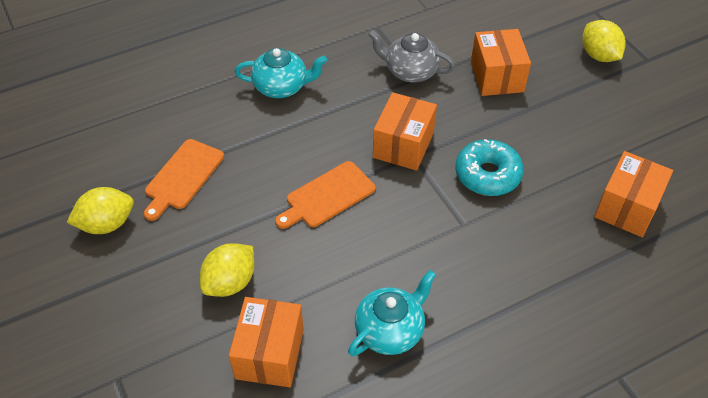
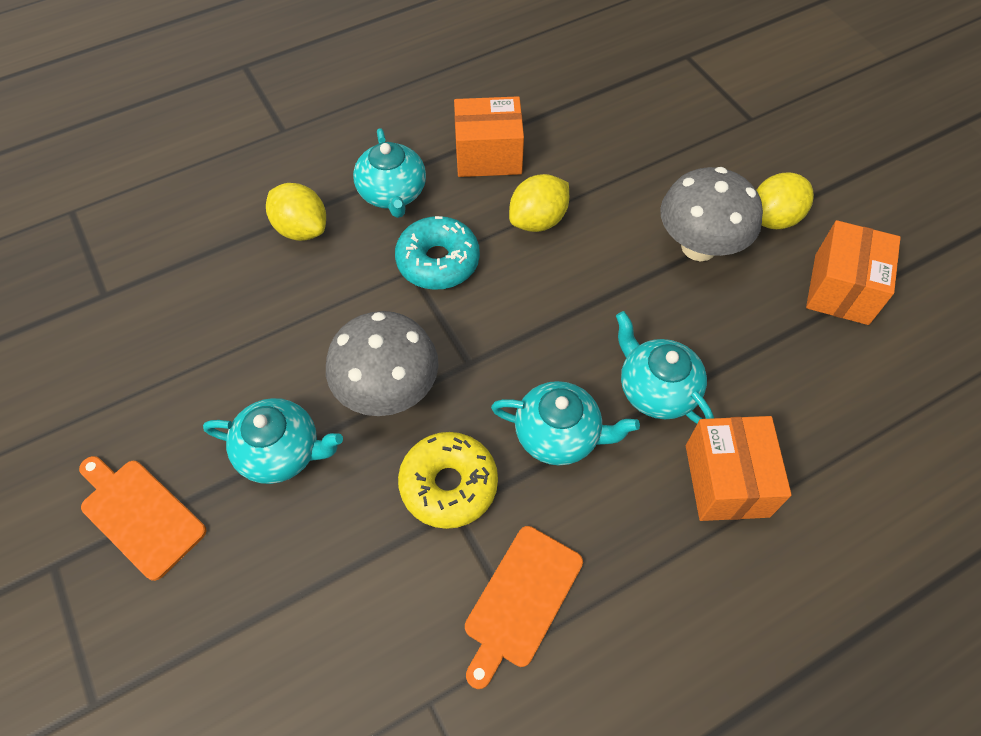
grey mushroom: none = 0 -> [326,311,439,416] [660,167,763,261] = 2
grey teapot: [368,30,455,83] = 1 -> none = 0
orange box: [229,297,304,387] [373,92,437,171] [471,29,531,96] [594,151,673,237] = 4 -> [454,96,524,177] [686,416,792,521] [806,220,901,325] = 3
turquoise teapot: [235,48,327,98] [348,270,436,356] = 2 -> [203,398,343,484] [353,128,426,218] [491,381,640,465] [616,311,714,424] = 4
yellow donut: none = 0 -> [398,432,498,529] = 1

